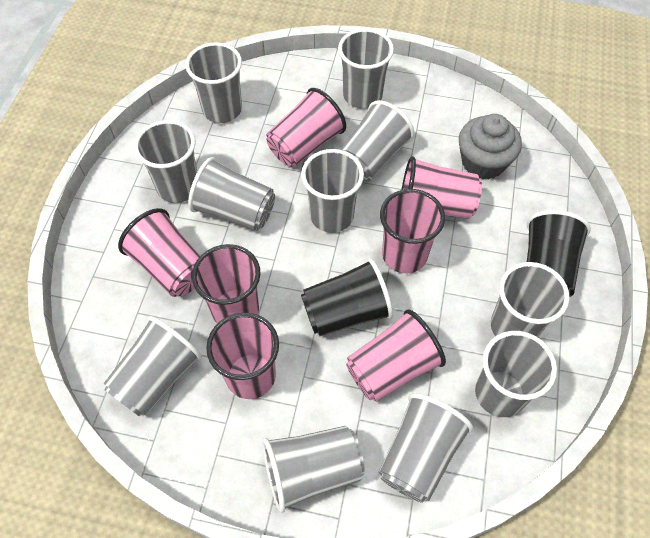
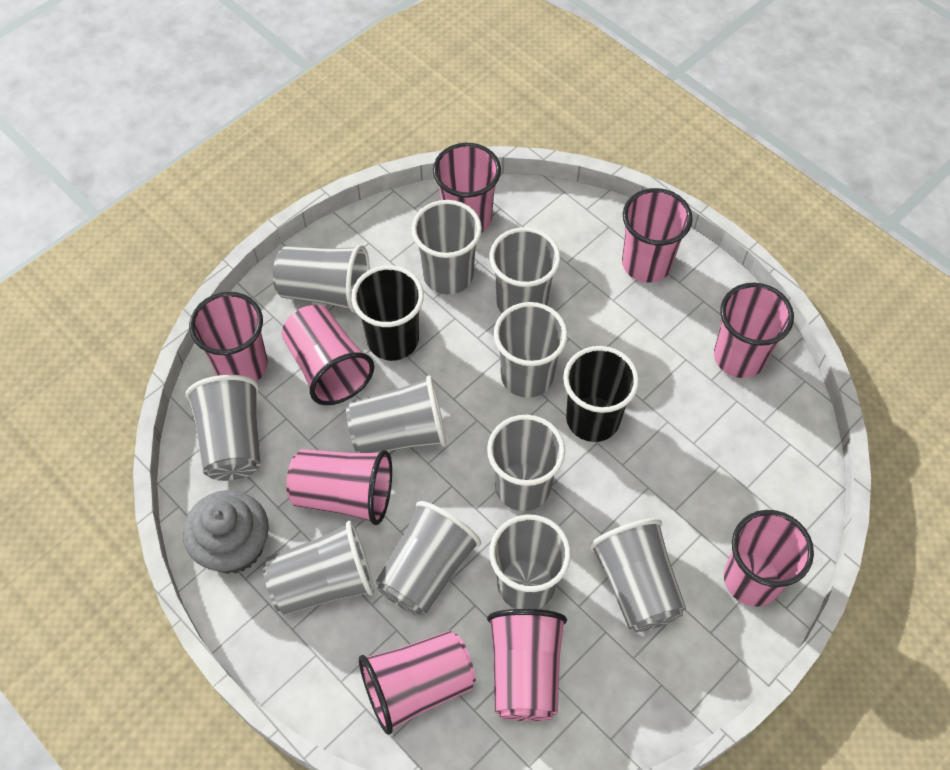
pink cup: [118,208,200,297] [192,244,261,324] [206,313,279,399] [267,88,346,167] [346,310,446,402] [380,189,445,273] [401,156,482,219] = 7 -> [189,292,268,382] [282,305,374,405] [286,449,392,525] [359,631,476,735] [433,143,501,233] [487,609,567,721] [622,188,693,283] [714,283,794,378] [724,510,814,607] = 9

